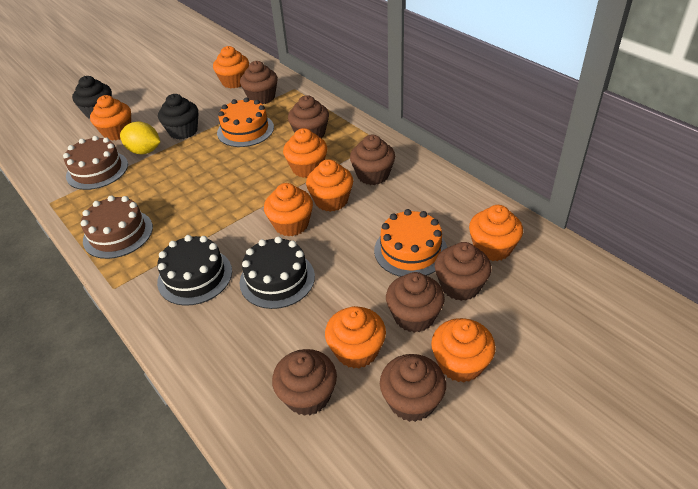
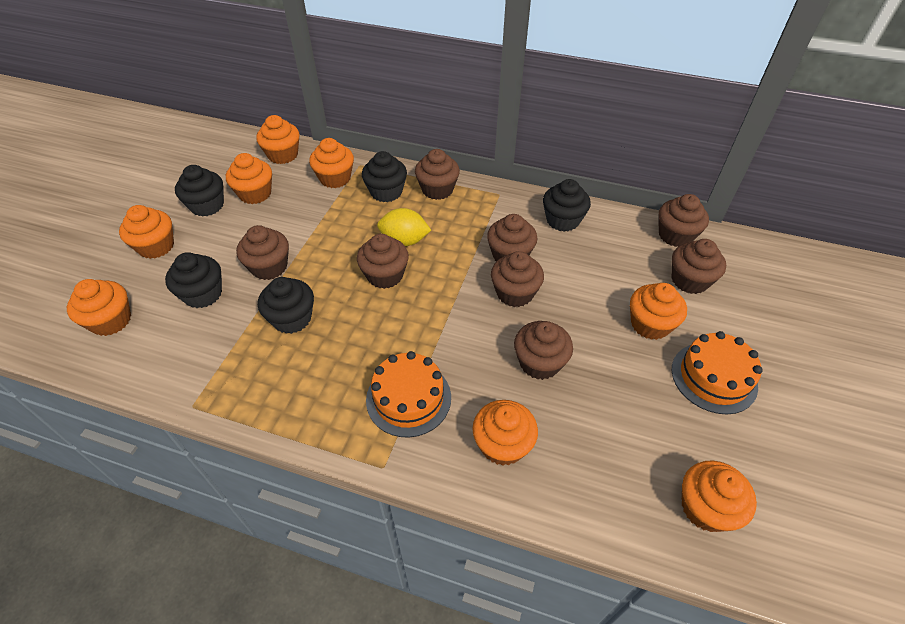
black cake: [157,235,232,306] [240,236,315,309] = 2 -> none = 0
black cupcake: [72,76,112,118] [158,94,199,139] = 2 -> [165,252,222,308] [175,165,224,217] [258,277,314,334] [362,151,407,202] [543,179,591,232] = 5
brown cake: [63,136,128,190] [81,196,153,259] = 2 -> none = 0
brown cupcake: [240,61,278,105] [272,349,337,416] [288,95,329,138] [350,134,395,185] [380,354,446,422] [386,272,445,333] [435,242,491,301] = 7 -> [236,225,289,280] [357,234,409,289] [415,149,460,200] [487,214,538,261] [491,251,544,307] [514,321,573,380] [658,194,709,247] [672,239,726,294] = 8

